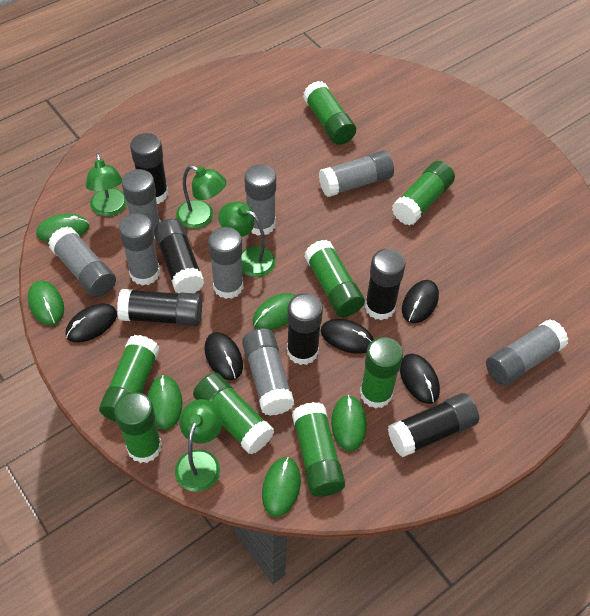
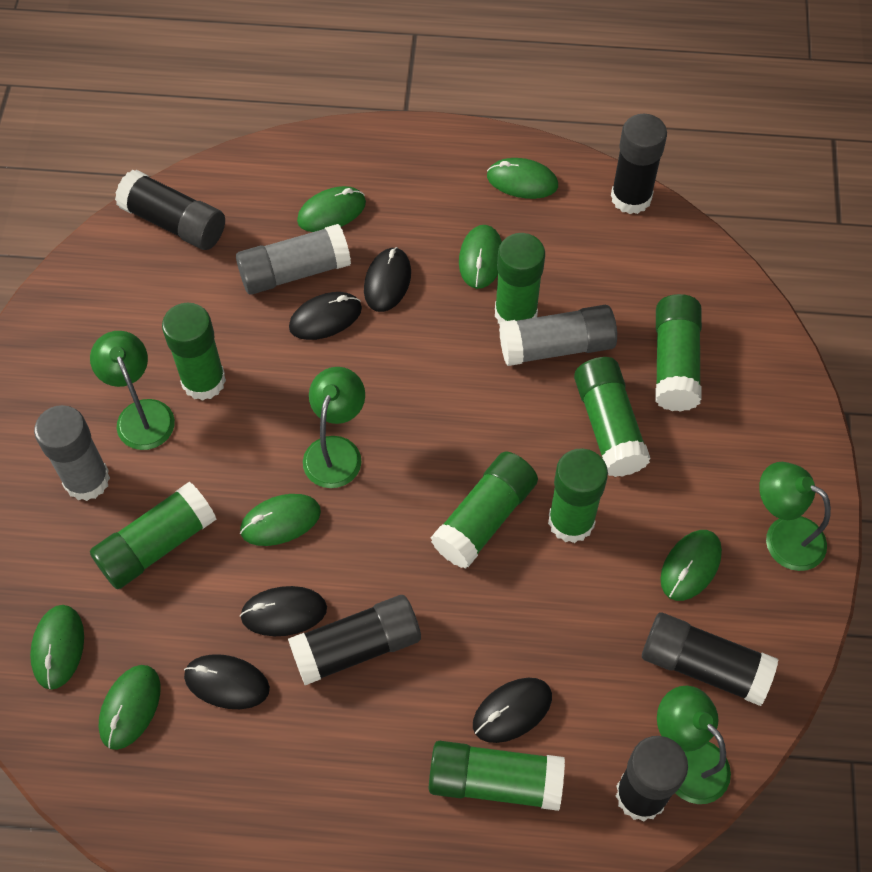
black glue stick: [117,289,202,326] [130,133,168,204] [154,219,205,293] [287,293,323,365] [365,249,406,320] [388,393,479,457] = 6 -> [115,170,225,250] [288,595,421,685] [611,114,667,214] [616,736,688,822] [642,613,778,706] = 5
green mouse: [28,280,64,325] [36,214,89,242] [148,375,182,430] [253,293,296,330] [262,457,301,517] [331,395,367,451] = 6 -> [30,605,84,690] [99,665,161,750] [240,494,321,546] [297,186,366,232] [459,225,502,289] [487,158,558,199] [660,530,722,601] = 7
grey glue stick: [48,227,116,297] [119,213,160,286] [122,169,161,239] [208,227,243,299] [242,328,294,416] [244,164,276,236] [319,150,394,197] [486,319,568,386] = 8 -> [34,405,110,501] [236,224,351,295] [499,305,617,366] = 3

